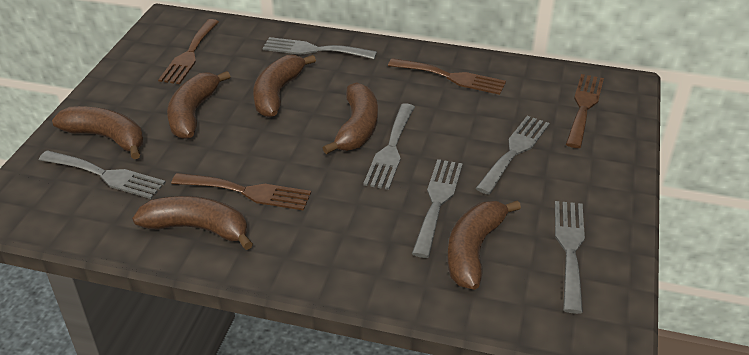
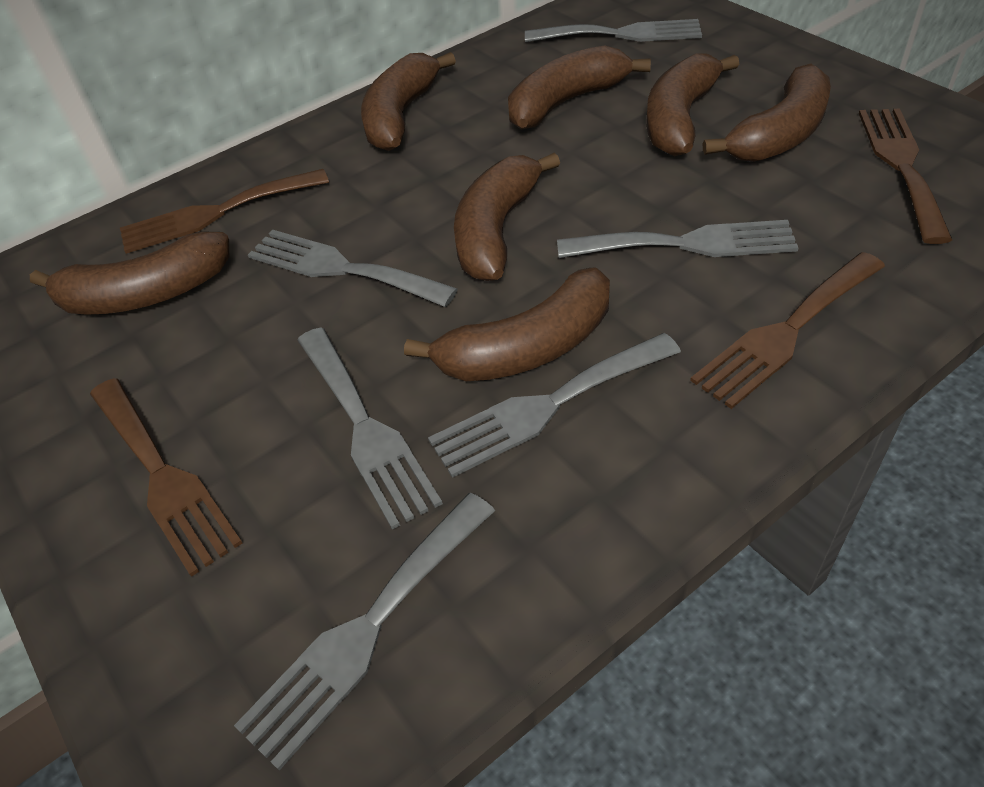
brown banana: [52,106,143,159] [132,196,253,250] [167,71,231,139] [253,55,316,117] [323,82,378,154] [447,200,521,290] = 6 -> [30,231,229,315] [361,52,456,151] [404,267,610,381] [454,153,560,281] [508,46,651,130] [646,53,739,156] [703,63,831,162] = 7

